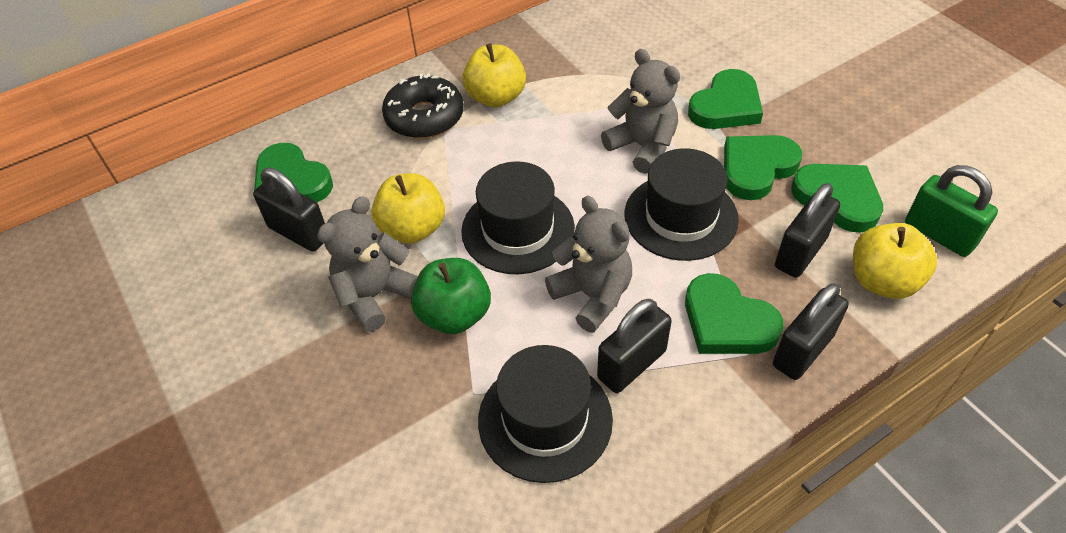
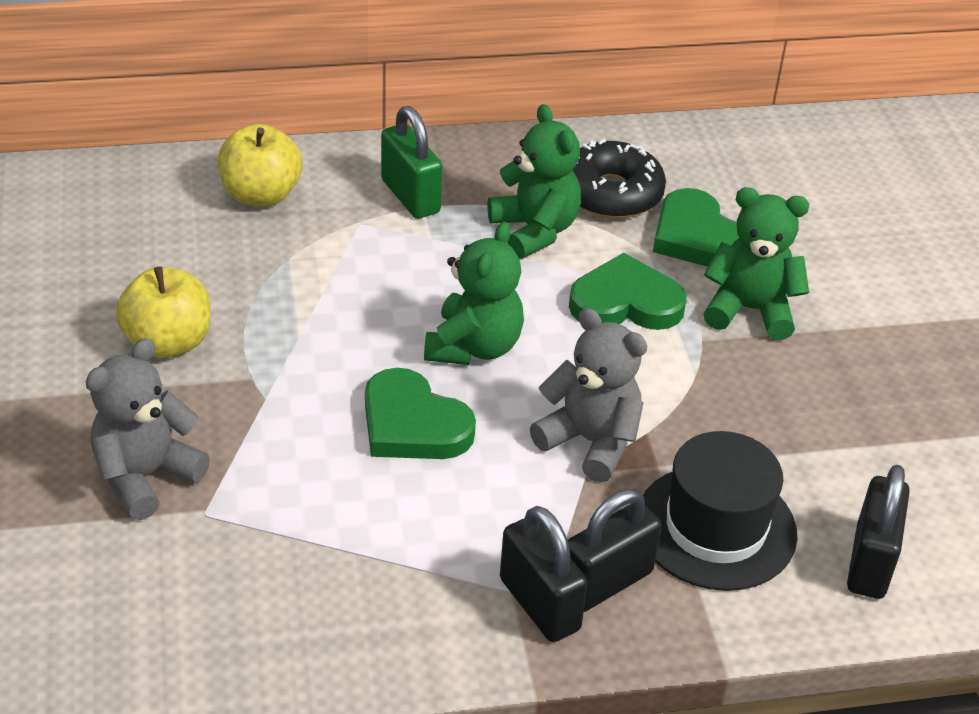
black hat: [461,161,575,274] [478,345,613,483] [625,148,739,261] = 3 -> [643,431,797,591] = 1
black padlock: [253,168,325,252] [597,299,672,393] [773,283,849,380] [775,183,840,278] = 4 -> [500,506,588,642] [567,489,662,612] [847,465,910,599] = 3
green apple: [411,258,491,334] = 1 -> none = 0
green heart: [254,143,333,202] [685,273,783,354] [688,69,763,129] [724,135,802,200] [791,164,883,233] = 5 -> [365,368,476,459] [569,253,687,330] [653,188,739,267] = 3
green teddy bear: none = 0 -> [424,222,524,365] [488,104,581,259] [703,187,809,340] = 3
grey teddy bear: [317,196,418,332] [545,196,632,333] [601,49,680,174] = 3 -> [86,338,210,520] [530,308,647,482] = 2
yellow apple: [371,173,445,244] [462,43,526,108] [853,223,937,299] = 3 -> [116,267,210,358] [218,124,303,207] = 2

